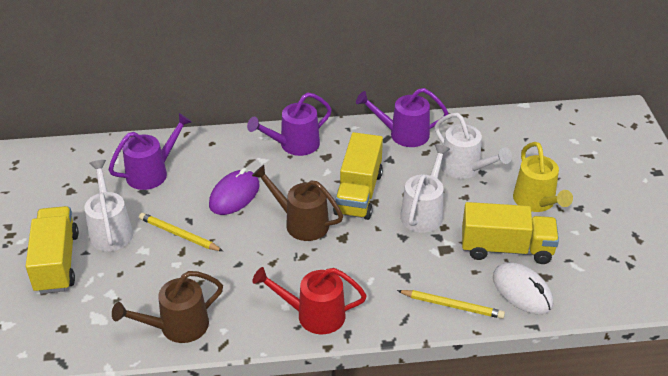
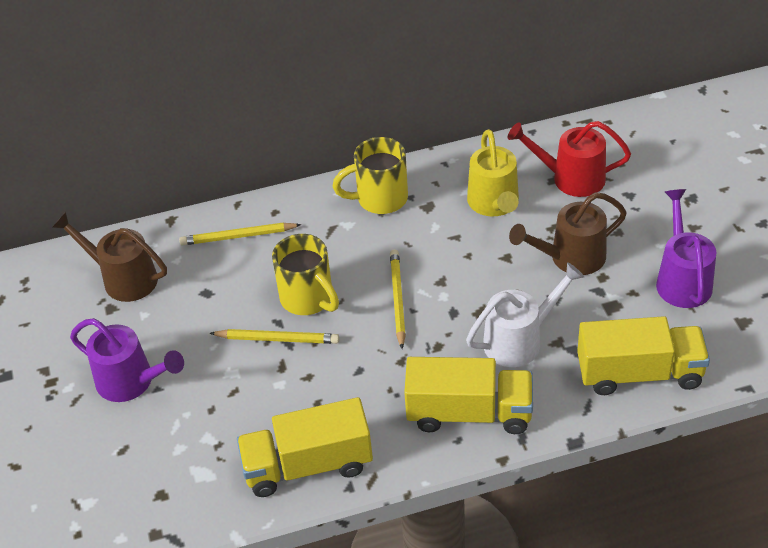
purple mouse: [209,168,259,215] = 1 -> none = 0
purple watering can: [109,113,192,190] [247,92,332,156] [356,88,449,147] = 3 -> [70,318,184,402] [656,189,716,308] = 2
white mouse: [493,262,553,314] = 1 -> none = 0
white watering can: [84,160,133,251] [400,144,450,233] [435,113,512,179] = 3 -> [466,262,584,367] = 1
yellow mug: none = 0 -> [272,234,339,315] [333,137,408,214] = 2
yellow pencil: [139,213,223,251] [397,290,505,319] = 2 -> [179,223,302,245] [209,329,340,344] [390,250,406,349] = 3

